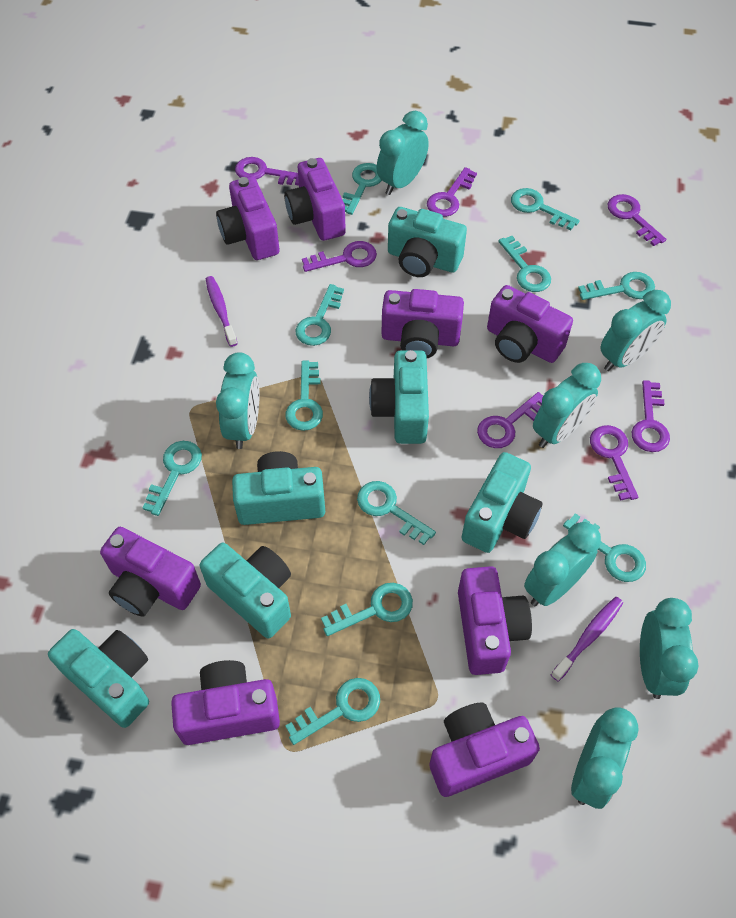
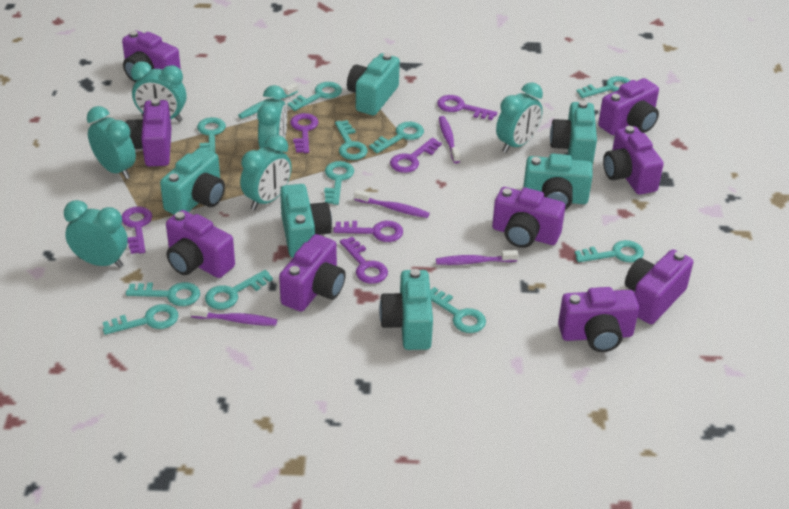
purple camera: [100,527,201,617] [171,660,280,745] [216,176,280,260] [284,158,346,241] [381,289,464,358] [429,703,540,797] [458,566,532,675] [487,285,573,363] = 8 -> [122,30,181,82] [125,99,171,166] [166,210,235,278] [279,234,346,312] [492,187,565,248] [558,287,639,352] [598,78,659,135] [603,126,664,195] [625,249,693,324] = 9
purple key: [235,157,299,186] [302,241,377,272] [427,167,477,217] [477,392,543,448] [590,425,638,501] [608,194,666,246] [631,380,670,452] = 7 -> [122,207,152,254] [290,113,318,153] [333,221,403,242] [340,237,388,284] [390,138,442,173] [437,95,497,120] = 6
purple toothbrush: [206,276,238,347] [551,597,623,682] = 2 -> [190,305,277,326] [354,189,430,218] [436,250,518,265] [439,116,460,163] = 4
turquoise clock: [216,352,260,449] [377,111,429,195] [524,522,601,606] [533,363,601,448] [571,707,639,809] [601,290,671,371] [640,598,699,699] = 7 -> [64,200,128,268] [87,106,136,179] [131,61,186,122] [240,135,292,210] [257,85,287,148] [496,82,543,153] = 6
turquoise toothbrush: none = 0 -> [238,83,298,119] = 1

